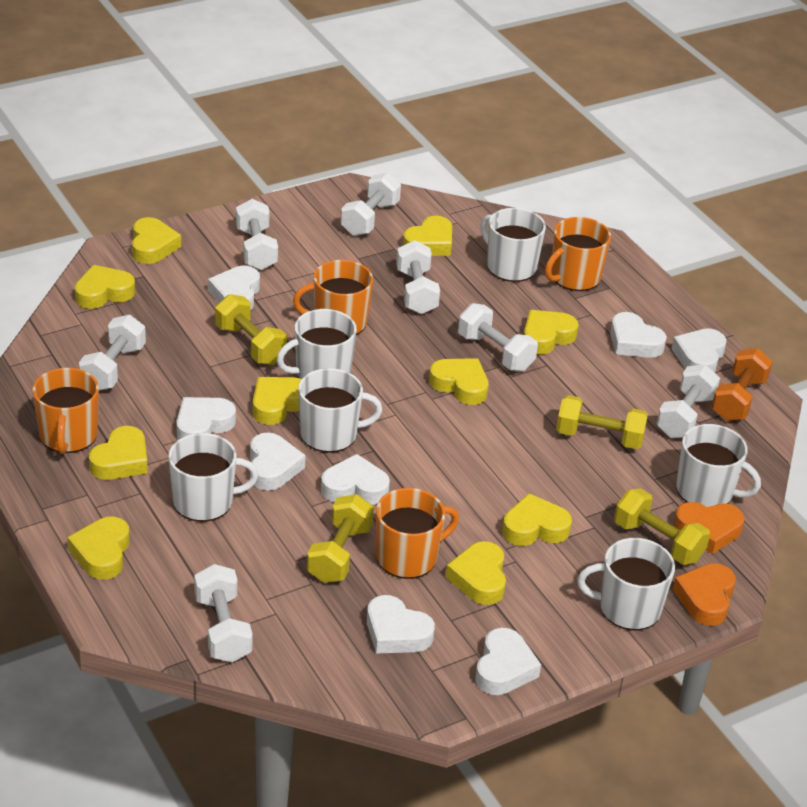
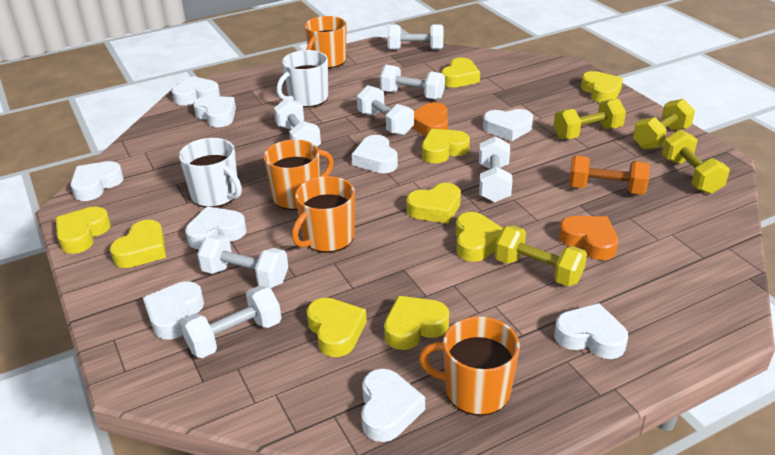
white heart: [177,397,236,440] [208,266,260,310] [250,433,306,491] [321,454,390,505] [367,595,435,653] [476,628,541,695] [610,312,667,358] [672,328,726,373] = 8 -> [70,161,124,201] [143,281,204,340] [172,76,220,105] [185,206,247,249] [193,96,236,127] [352,135,398,173] [361,369,425,442] [483,109,533,141] [554,303,628,359] = 9
white mug: [168,433,258,522] [277,309,357,379] [298,368,382,453] [480,208,546,282] [577,538,675,630] [676,424,761,507] = 6 -> [179,138,242,208] [277,50,328,107] = 2
yellow heart: [68,517,130,580] [75,265,135,309] [89,426,148,480] [132,217,181,264] [253,377,302,425] [403,216,452,256] [429,358,489,405] [446,541,506,605] [502,493,572,546] [524,310,579,354] = 10 -> [56,207,111,254] [110,220,166,268] [307,298,367,357] [384,296,449,350] [406,183,461,224] [422,129,470,163] [441,58,480,88] [456,212,502,262] [581,71,623,103] = 9

